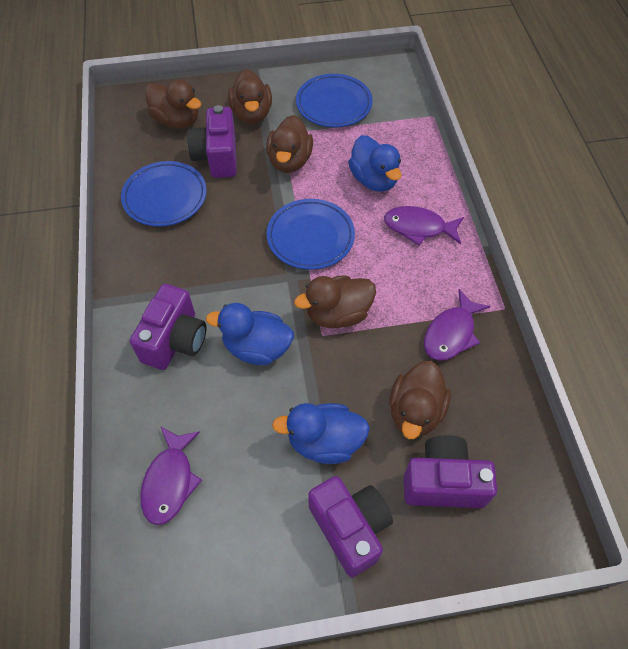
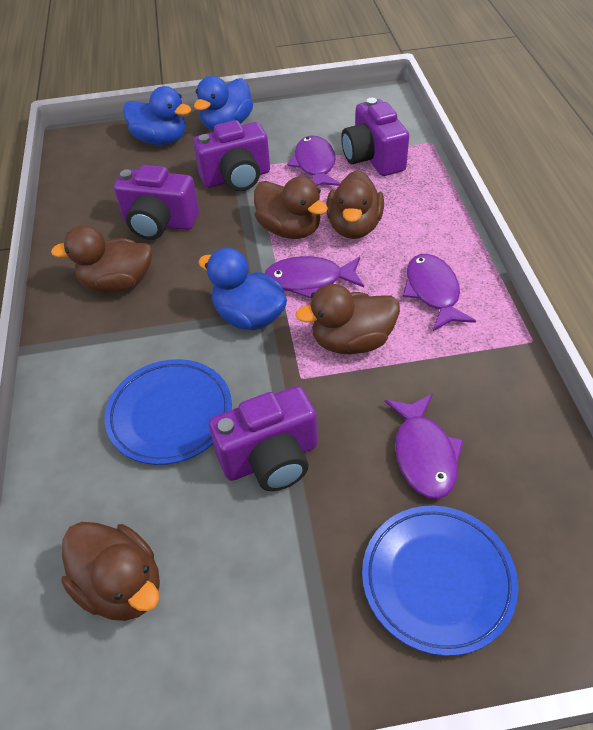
blue plate: [121,161,207,227] [267,199,355,270] [296,74,373,127] = 3 -> [105,359,232,465] [362,506,518,656] = 2
purple fish: [140,426,202,525] [384,206,464,246] [424,289,491,361] = 3 -> [265,256,364,298] [288,136,340,186] [385,394,464,499] [403,254,476,331] = 4

